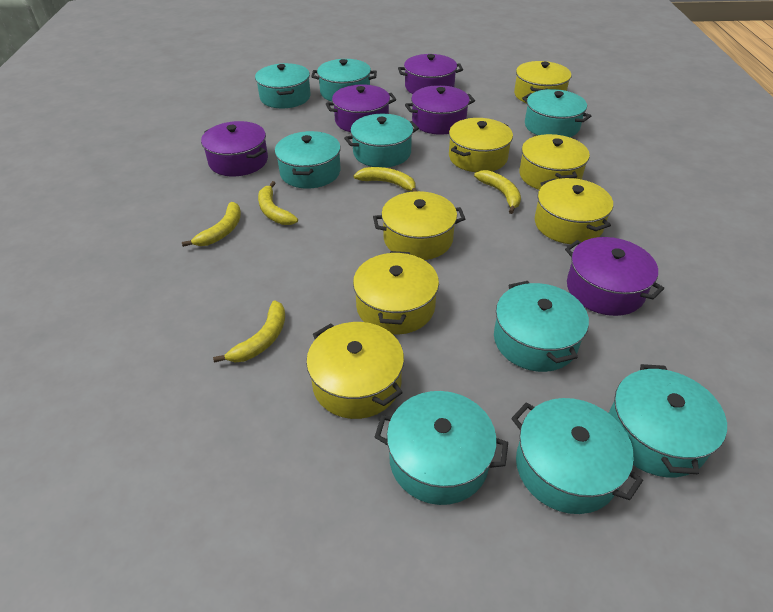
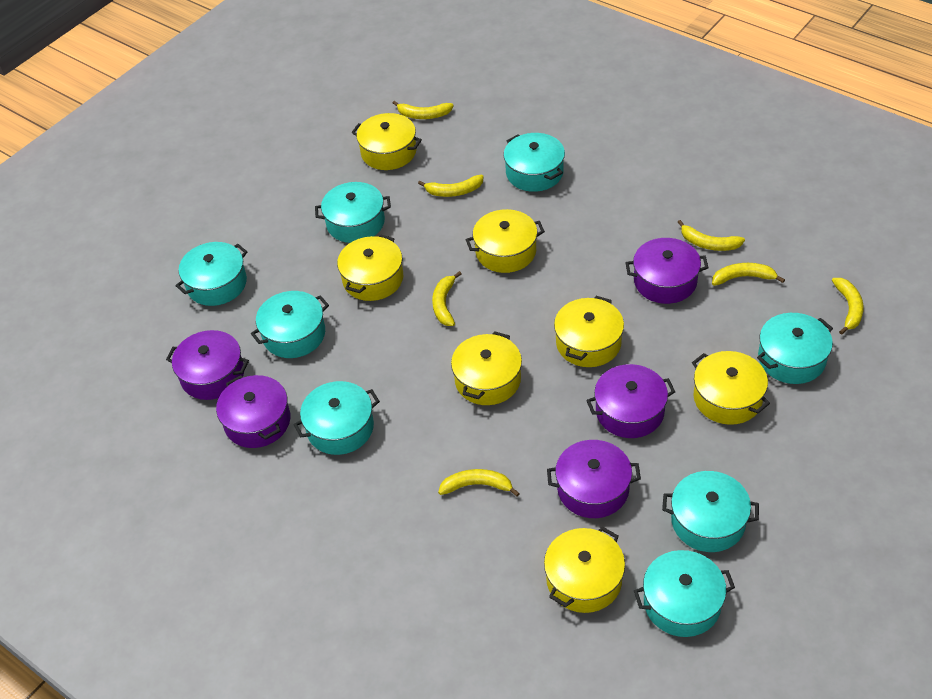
turquoise pot: [255,63,311,109] [275,131,341,189] [311,59,377,102] [344,114,419,168] [375,391,508,505] [494,281,589,372] [511,398,643,514] [522,89,591,137] [609,364,727,478] = 9 -> [176,242,248,306] [251,291,329,358] [294,381,380,455] [315,182,391,243] [504,133,565,192] [634,550,735,637] [662,471,759,552] [757,313,833,384] = 8
yellow banana: [182,202,241,247] [213,300,285,363] [258,181,298,225] [354,167,417,192] [474,170,521,214] = 5 -> [393,101,454,119] [418,175,484,197] [432,271,461,326] [438,469,520,497] [678,220,745,251] [712,263,785,286] [832,278,864,335] = 7

